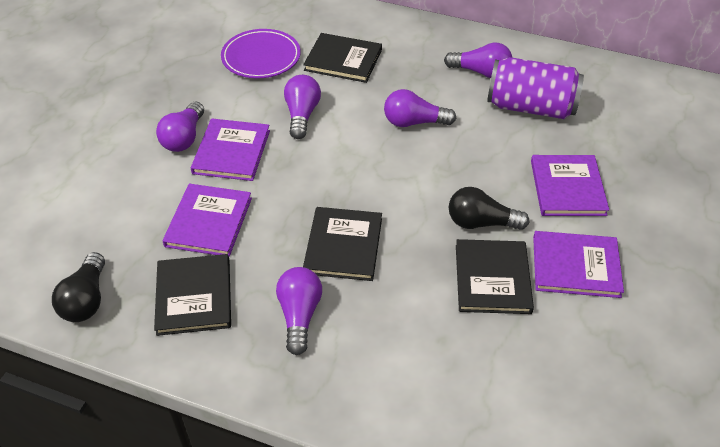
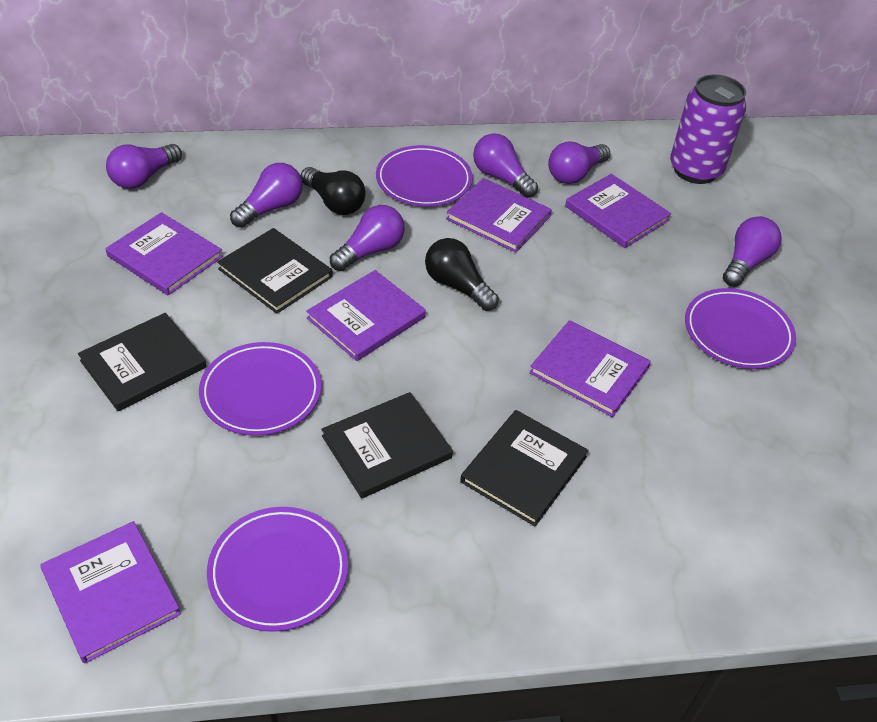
purple book: [163,184,252,257] [191,119,270,181] [531,155,609,216] [533,231,624,298] = 4 -> [40,521,181,664] [106,212,223,295] [306,270,426,361] [446,178,552,253] [529,320,651,417] [565,174,671,248] = 6
purple light bulb: [156,102,204,152] [276,267,322,355] [284,75,321,139] [384,89,456,127] [444,42,513,78] = 5 -> [106,144,182,189] [230,163,303,228] [330,205,405,271] [473,133,538,198] [548,141,610,184] [723,216,782,287] = 6
purple plate: [221,29,301,78] = 1 -> [199,342,321,436] [207,507,348,632] [376,145,473,207] [685,288,796,369] = 4

